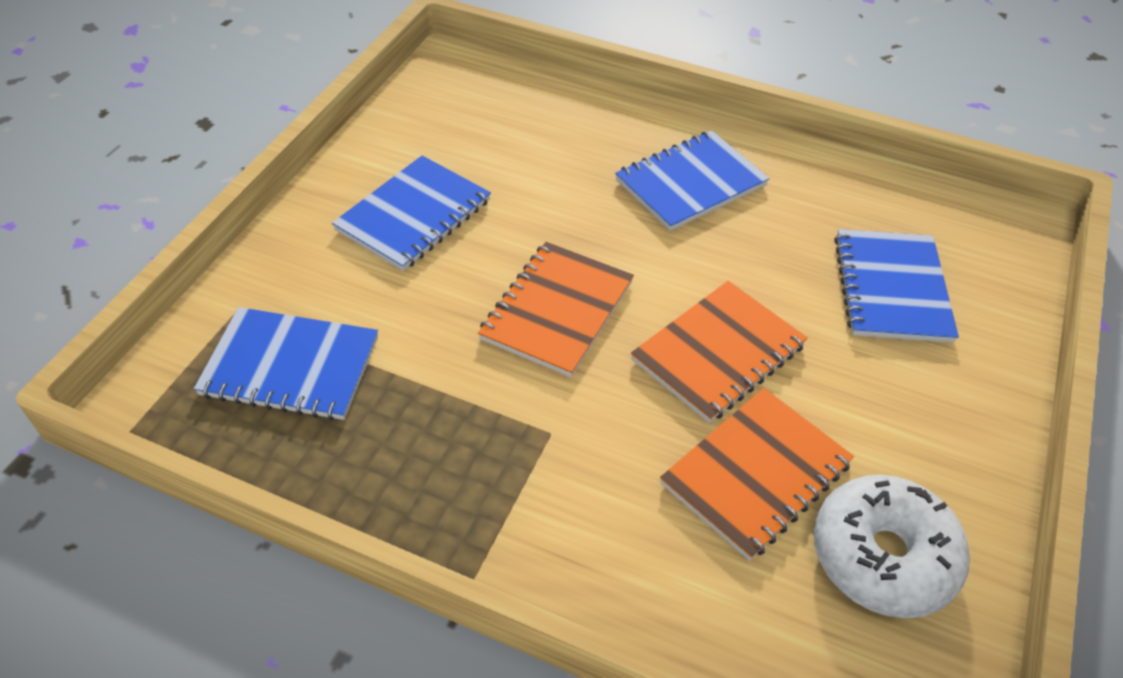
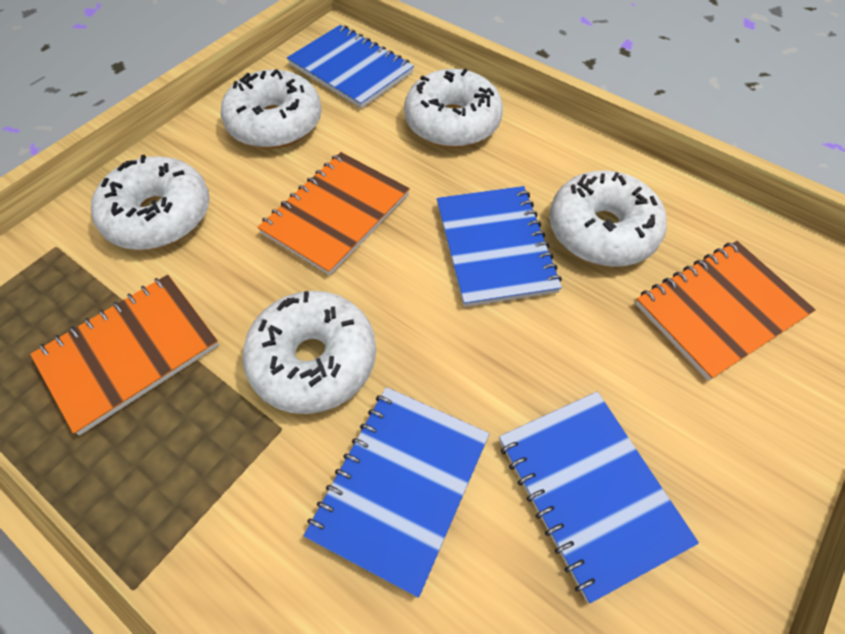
white donut: [814,474,970,618] = 1 -> [91,155,210,250] [221,69,322,149] [242,291,376,414] [404,68,503,148] [550,171,667,267] = 5

